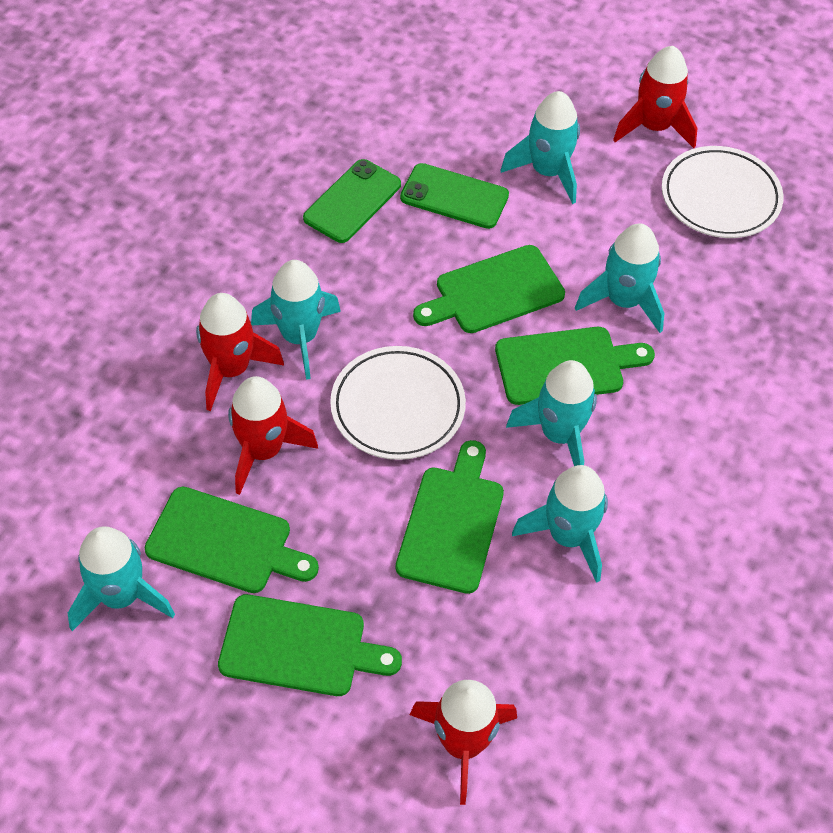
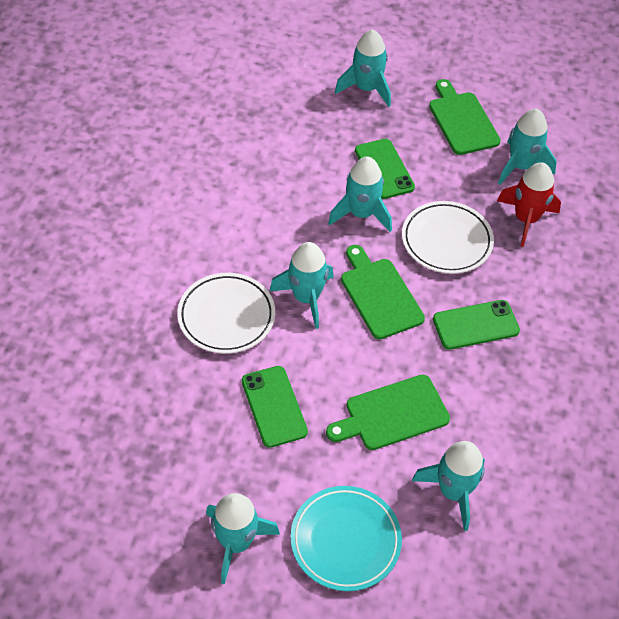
green cutting board: [144,487,319,593] [218,594,402,696] [396,440,504,594] [413,245,565,333] [495,327,655,405] = 5 -> [326,375,450,450] [341,245,425,339] [429,79,501,155] = 3
green phone: [303,159,401,243] [400,163,509,229] = 2 -> [242,366,308,448] [355,139,415,199] [433,300,520,350] = 3
red rocket: [196,293,284,411] [228,376,318,495] [410,680,517,805] [613,46,697,148] = 4 -> [497,162,561,247] = 1
turquoise plate: none = 0 -> [290,486,402,591] = 1

